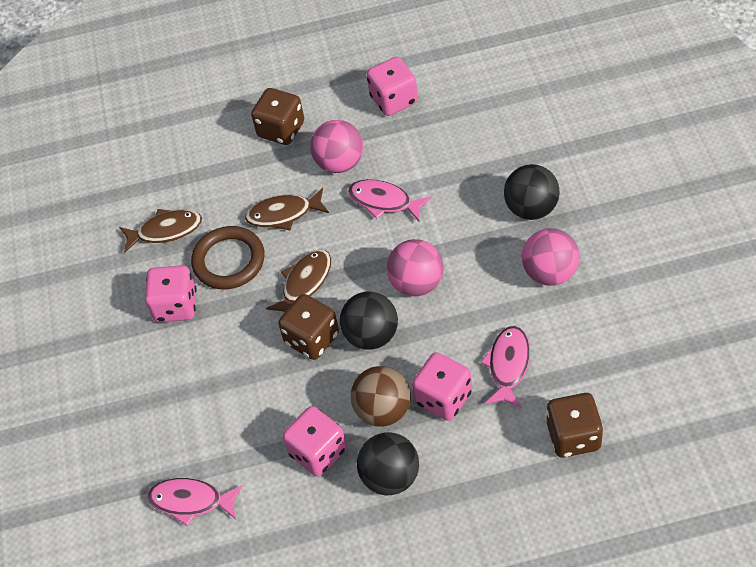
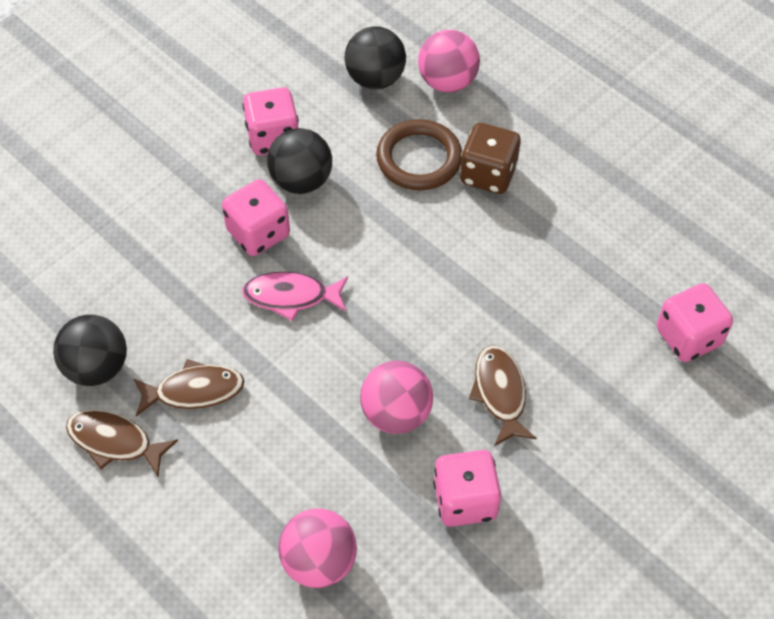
brown ball: [350,366,411,427] = 1 -> none = 0
brown dice: [251,88,304,145] [278,294,339,360] [546,393,603,458] = 3 -> [460,123,521,194] = 1
pink fish: [147,478,242,526] [348,179,431,222] [480,326,530,408] = 3 -> [242,272,348,321] = 1

